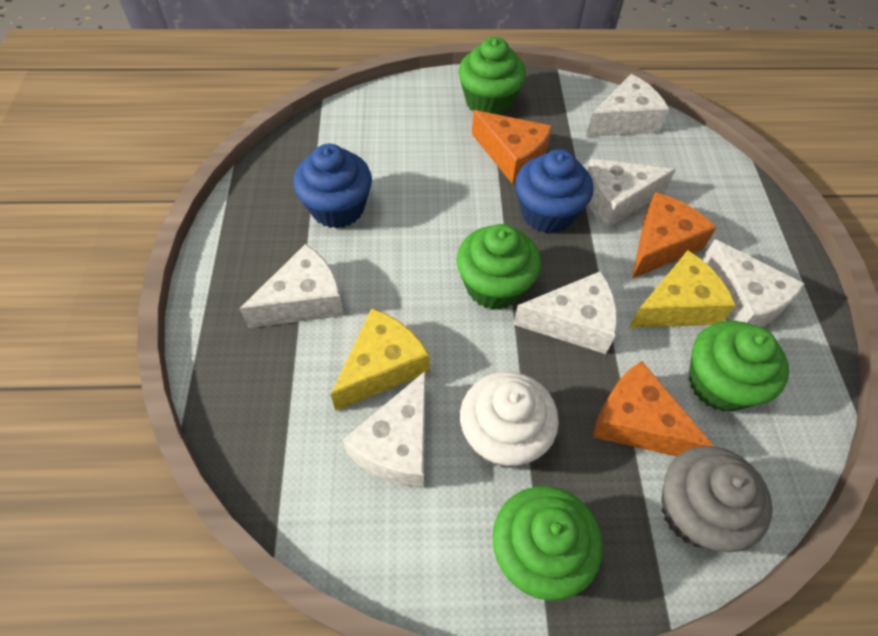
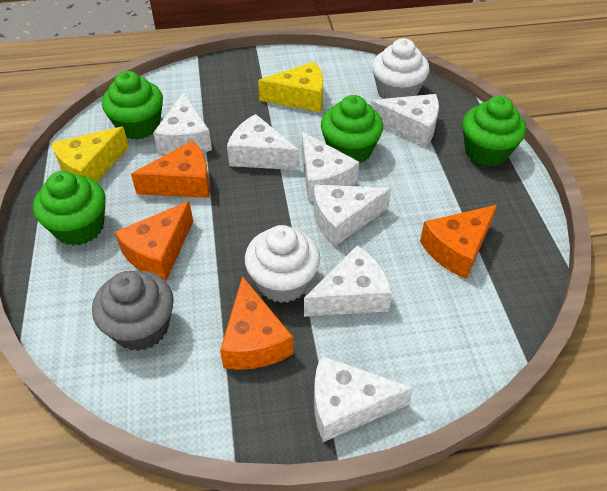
blue cupcake: [294,144,372,229] [515,149,593,234] = 2 -> none = 0
orange cheese: [472,110,552,184] [593,361,714,456] [632,192,716,279] = 3 -> [115,201,193,281] [131,140,210,198] [220,276,293,370] [420,205,497,279] = 4
white cheese: [239,244,344,328] [343,371,426,488] [513,271,617,354] [586,74,669,137] [587,158,675,229] [702,239,805,328] = 6 -> [153,92,212,155] [227,114,299,170] [302,132,359,201] [304,245,392,317] [314,184,391,247] [314,355,413,442] [370,94,439,147] = 7
white cupcake: [460,372,559,468] = 1 -> [245,225,320,303] [372,38,430,99] = 2

